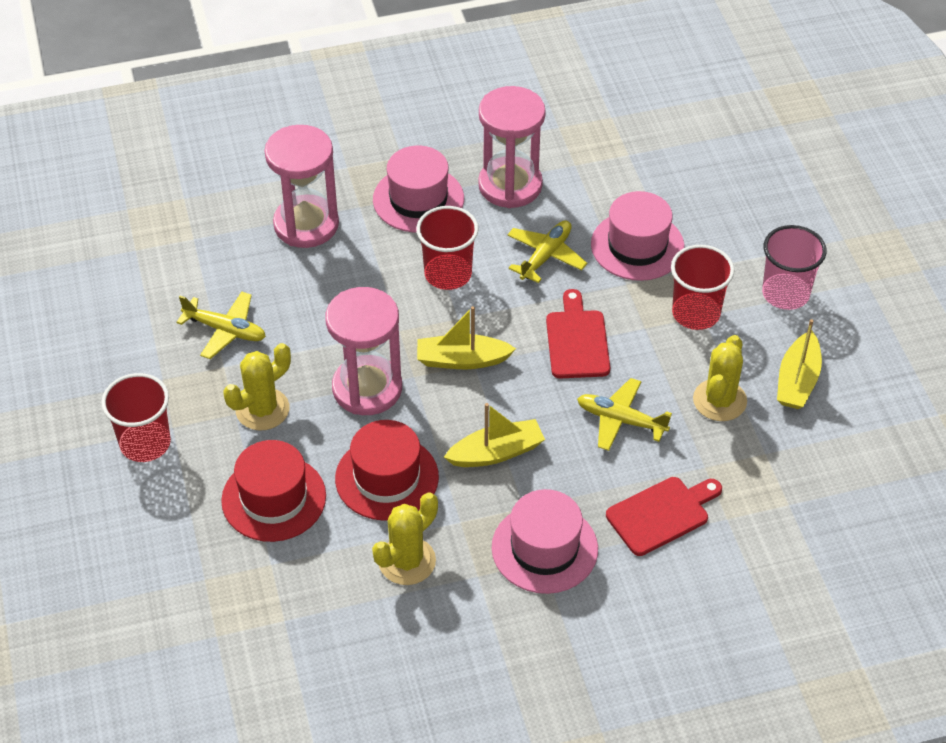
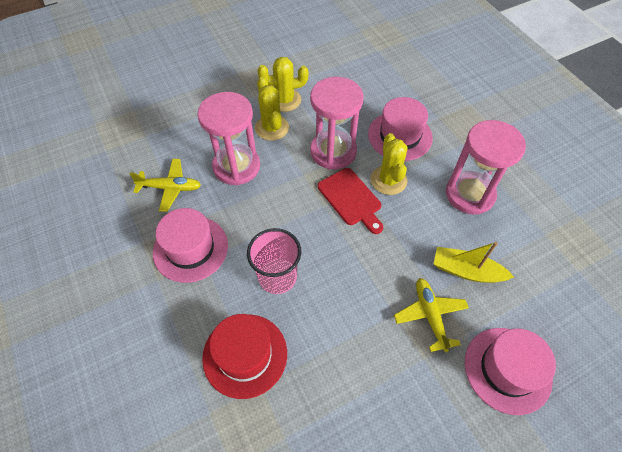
red cup: [101,373,171,462] [416,206,479,290] [671,245,734,330] = 3 -> none = 0
red cutting board: [546,289,610,378] [606,477,722,556] = 2 -> [318,168,383,234] = 1
red hat: [221,440,326,542] [335,420,439,521] = 2 -> [202,314,287,399] = 1
yellow boat: [417,306,516,369] [444,403,545,467] [777,319,822,409] = 3 -> [434,242,514,283] = 1
yellow plane: [176,292,266,359] [507,220,587,283] [577,378,672,451] = 3 -> [129,159,201,212] [394,278,469,352] = 2

